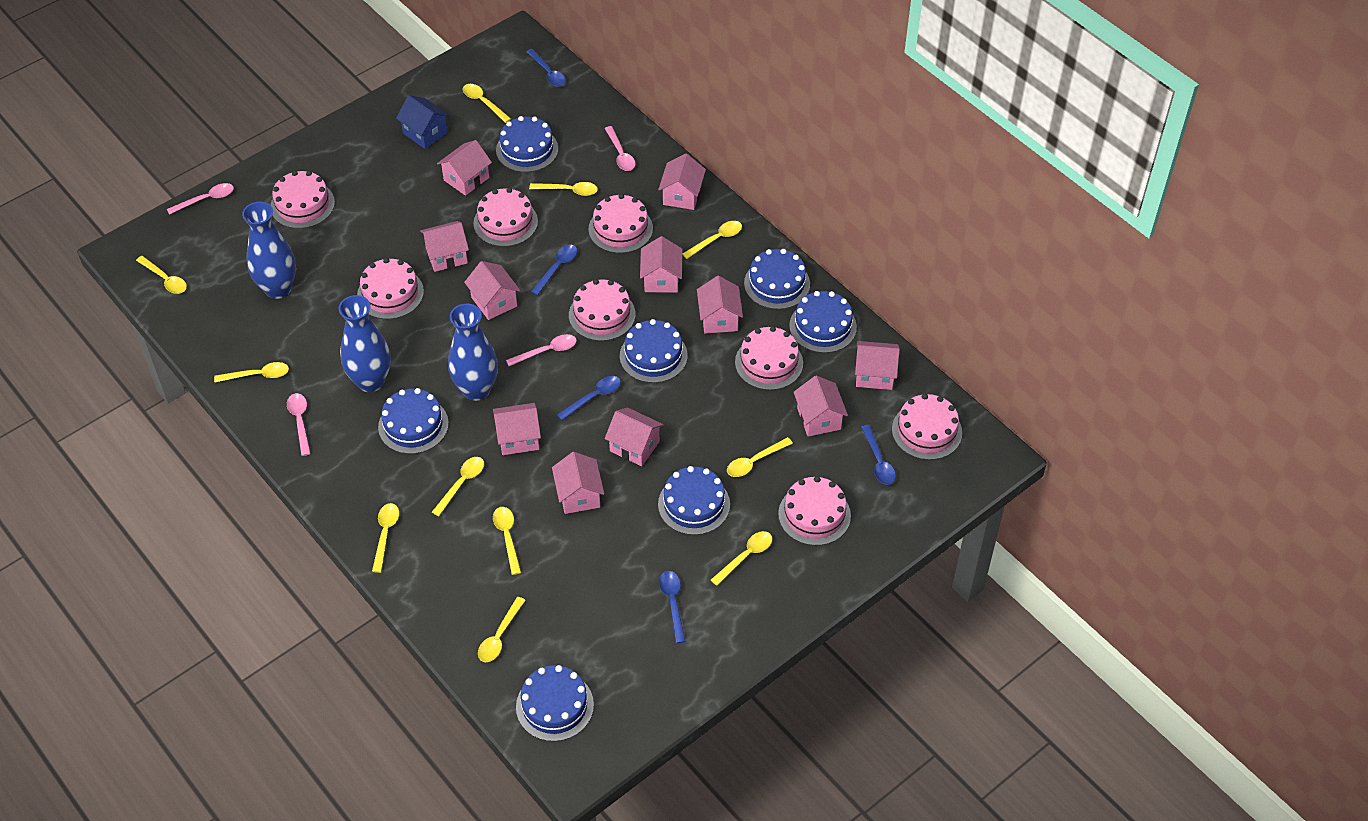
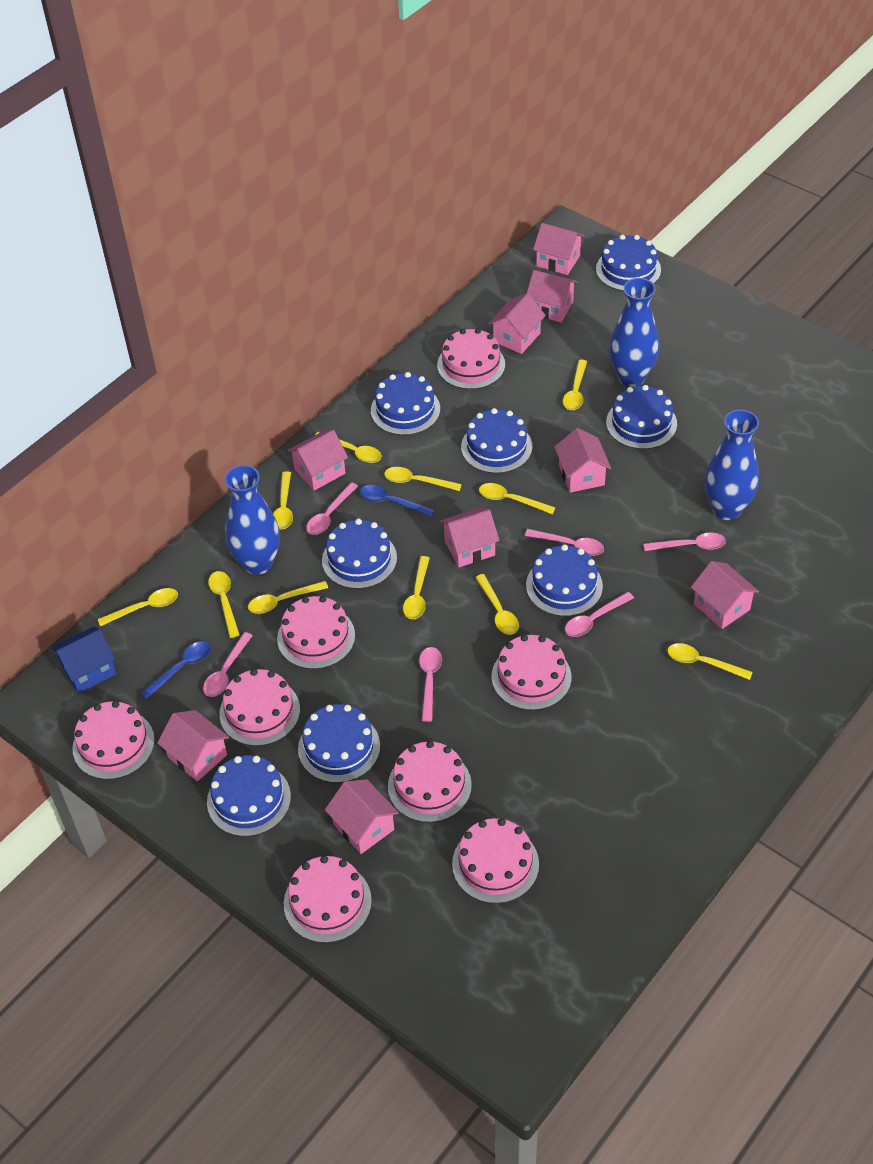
blue cake: [378,388,449,454] [496,116,558,172] [516,665,594,741] [620,319,688,383] [658,466,730,535] [744,249,810,309] [789,291,857,353] = 7 -> [207,755,291,836] [298,704,380,783] [322,519,397,589] [371,372,440,435] [461,408,532,473] [526,544,603,616] [596,235,661,291] [606,385,677,449] = 8
blue spoon: [526,49,566,87] [531,245,577,295] [557,376,621,421] [659,571,686,643] [861,425,896,485] = 5 -> [140,641,211,699] [360,485,435,517] = 2
pink house: [420,221,469,272] [437,140,492,196] [464,261,520,320] [493,403,541,455] [552,452,604,514] [605,407,664,466] [640,236,683,293] [658,153,706,210] [697,276,743,333] [794,376,848,437] [855,341,900,390] = 11 -> [157,710,229,781] [287,430,348,491] [325,779,399,854] [440,507,499,567] [488,293,546,354] [527,270,578,322] [533,223,585,275] [555,428,611,493] [691,561,759,629] = 9
pink spoon: [167,183,234,215] [287,393,311,456] [506,334,577,366] [605,126,635,171] = 4 -> [203,632,253,697] [306,482,358,535] [419,647,442,722] [525,529,604,556] [565,592,634,637] [644,533,726,551] = 6

